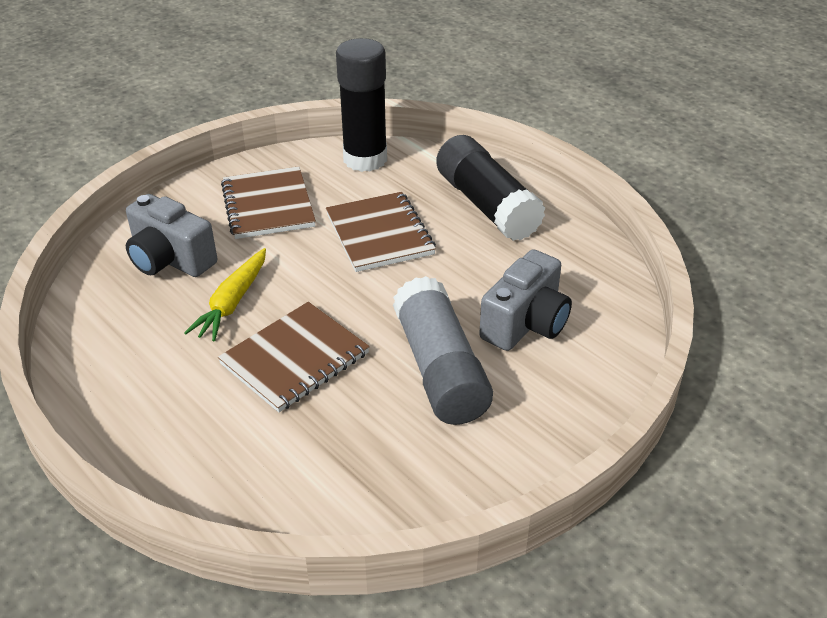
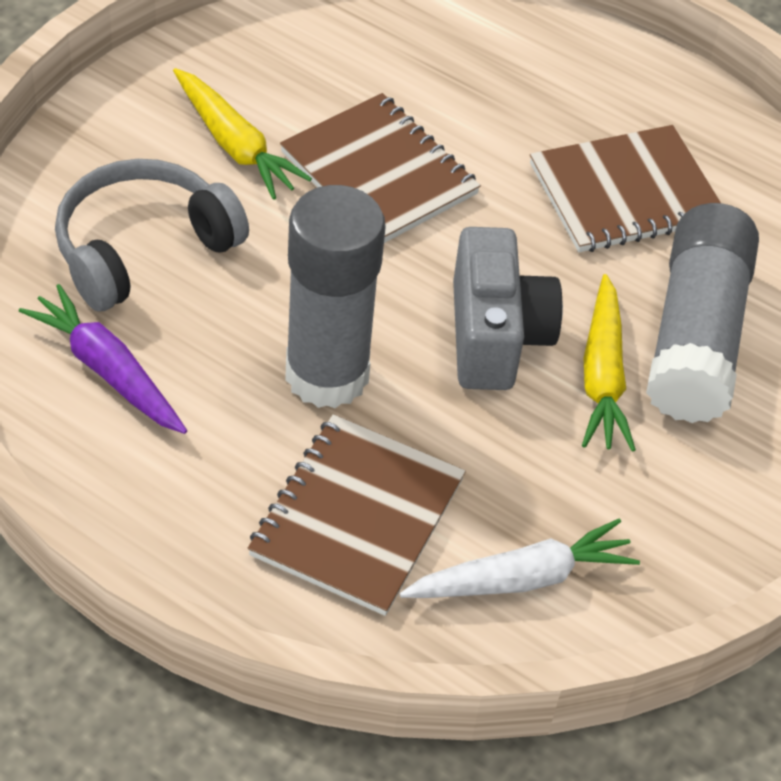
black glue stick: [336,38,387,172] [436,135,545,241] = 2 -> none = 0
grey camera: [126,194,217,277] [479,249,572,351] = 2 -> [453,227,563,390] = 1
grey glue stick: [393,276,493,425] = 1 -> [285,185,386,408] [646,203,759,423] = 2
grey headphones: none = 0 -> [55,159,249,312] = 1
purple carrot: none = 0 -> [19,284,187,434] = 1
white carrot: none = 0 -> [400,519,640,598] = 1
yellow carrot: [184,248,266,341] = 1 -> [173,68,312,200] [582,274,636,452] = 2

